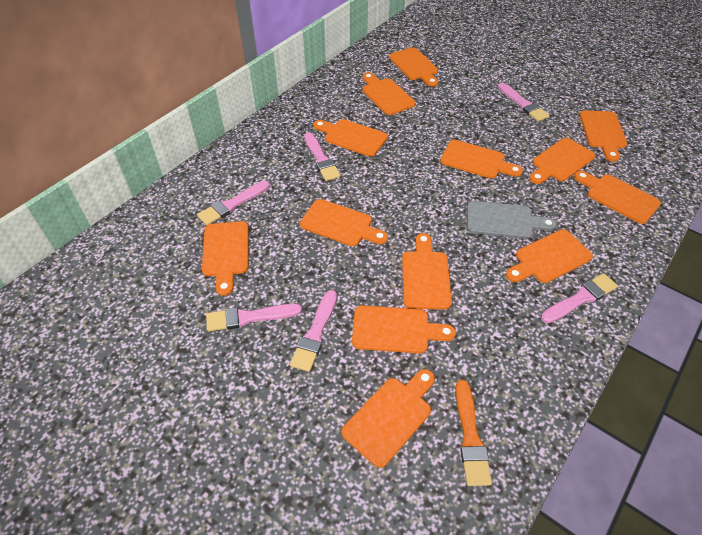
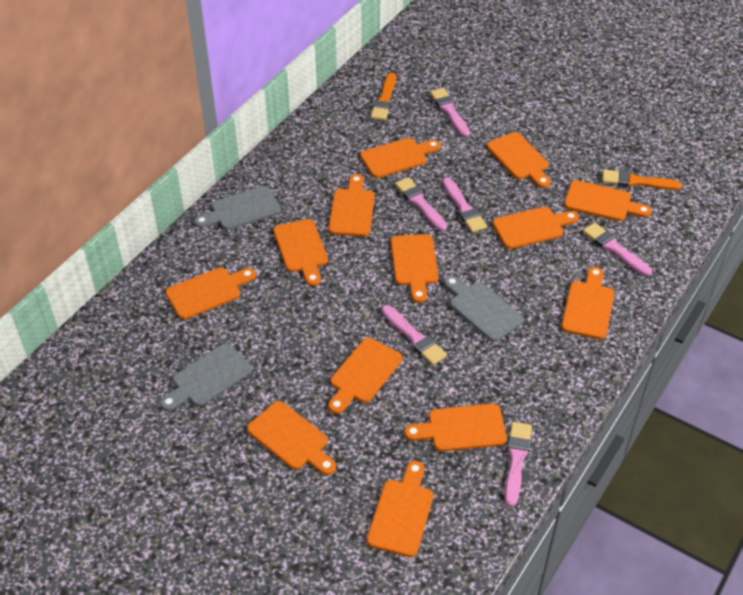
grey cutting board: [467,201,556,239] = 1 -> [160,343,252,411] [194,186,281,230] [444,276,524,342] = 3
orange brush: [456,380,492,486] = 1 -> [371,73,396,121] [602,169,682,190] = 2

